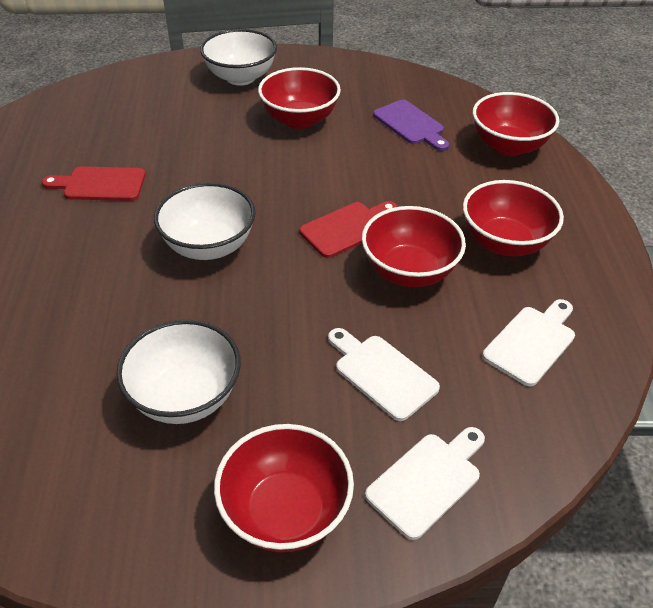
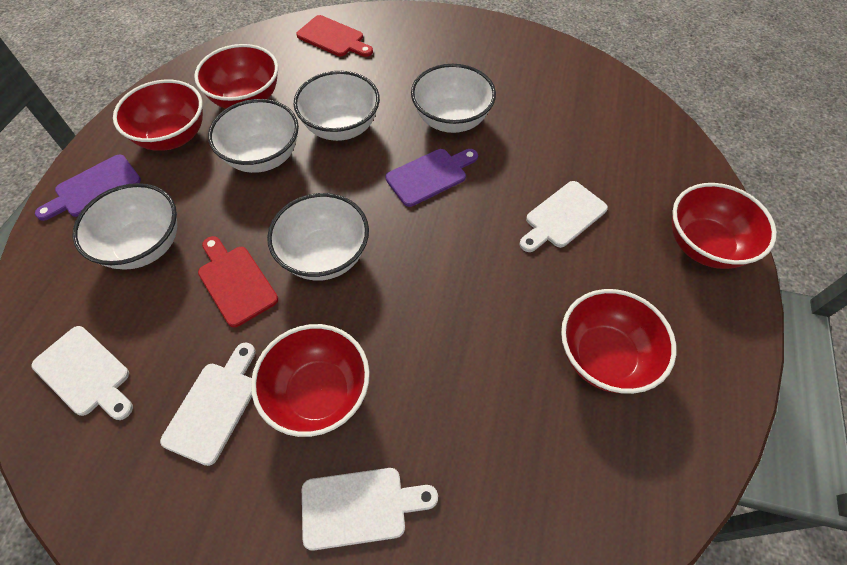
purple cutting board: [373,100,449,151] = 1 -> [35,155,141,221] [386,149,478,207] = 2
white bowl: [116,320,241,424] [154,182,255,260] [200,29,277,86] = 3 -> [73,183,177,270] [208,99,299,173] [267,193,369,280] [294,71,380,141] [411,64,496,133] = 5
white cutting board: [328,328,440,421] [365,427,485,540] [482,299,575,386] = 3 -> [32,326,133,420] [160,342,256,466] [302,468,438,551] [519,181,608,252] = 4

